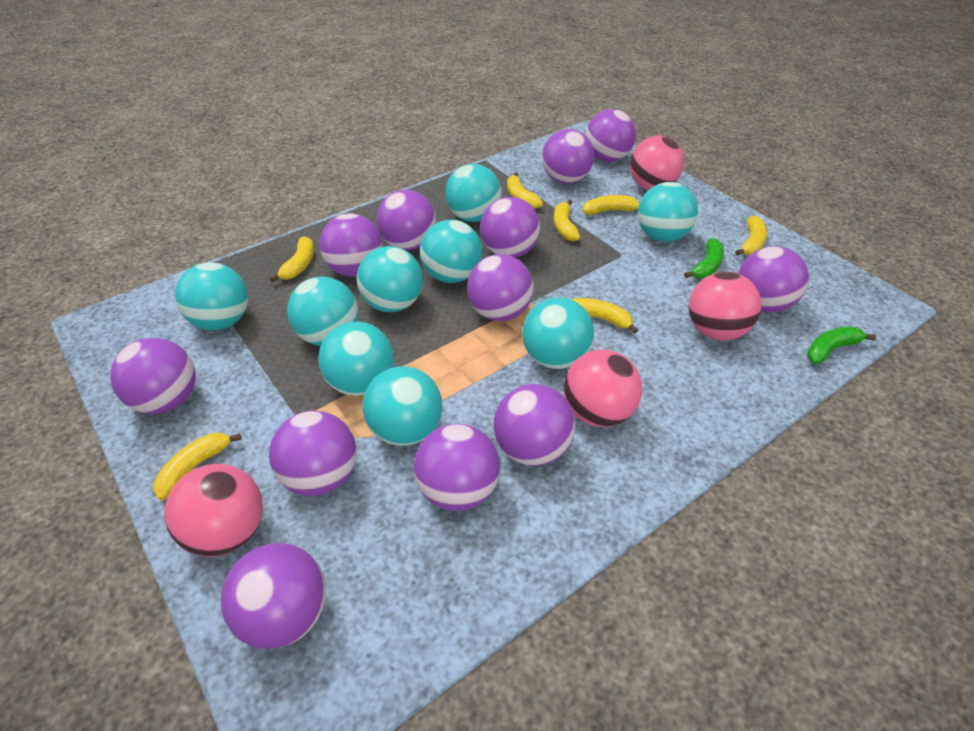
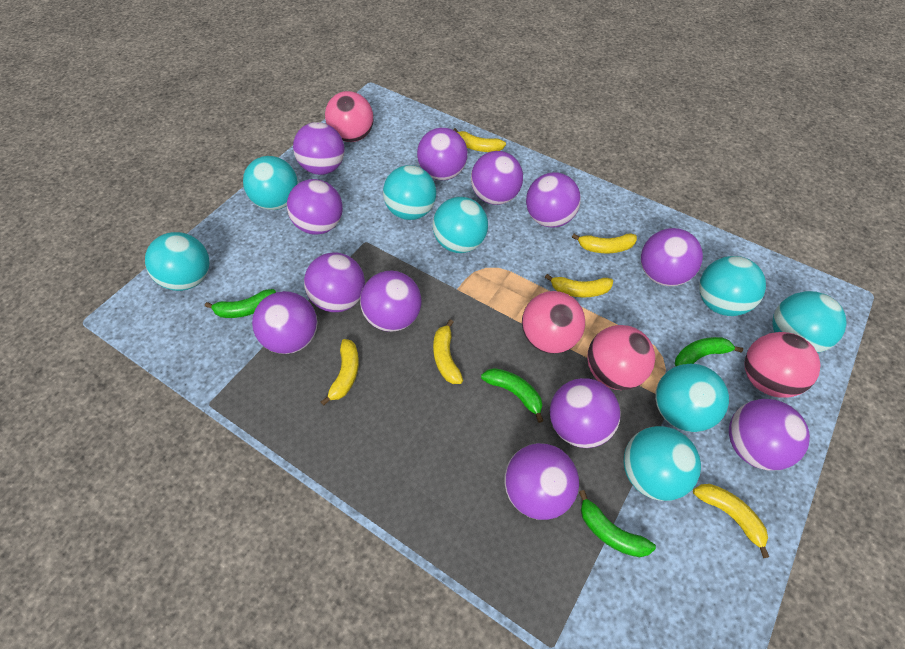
green banana: [684,238,724,278] [807,327,876,364] = 2 -> [205,289,276,318] [481,368,544,423] [579,490,656,557] [675,337,743,366] = 4
turquoise ball: [175,262,248,330] [287,276,358,346] [318,322,394,396] [357,246,423,312] [363,366,442,446] [420,220,482,283] [445,164,502,222] [522,298,594,369] [638,182,698,242] = 9 -> [145,232,210,291] [243,156,298,210] [383,165,436,220] [433,197,488,253] [624,426,701,501] [655,364,729,432] [699,256,766,316] [772,291,847,353] = 8
yellow banana: [153,433,241,500] [270,236,314,282] [507,172,543,209] [554,200,580,241] [571,298,638,334] [583,195,640,215] [735,216,767,256] = 7 -> [321,339,359,406] [433,319,463,384] [453,128,506,152] [545,274,613,297] [572,233,637,253] [693,484,769,558] = 6

